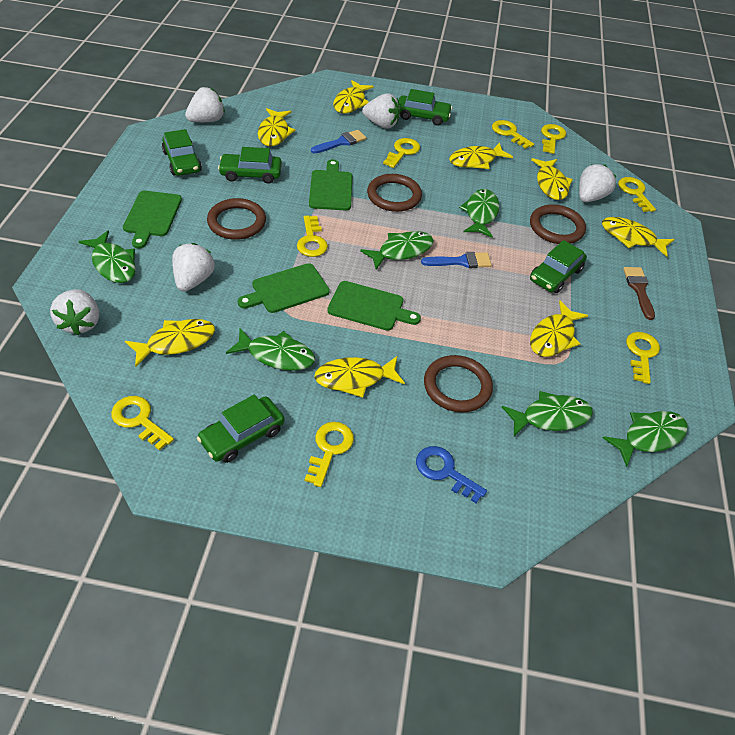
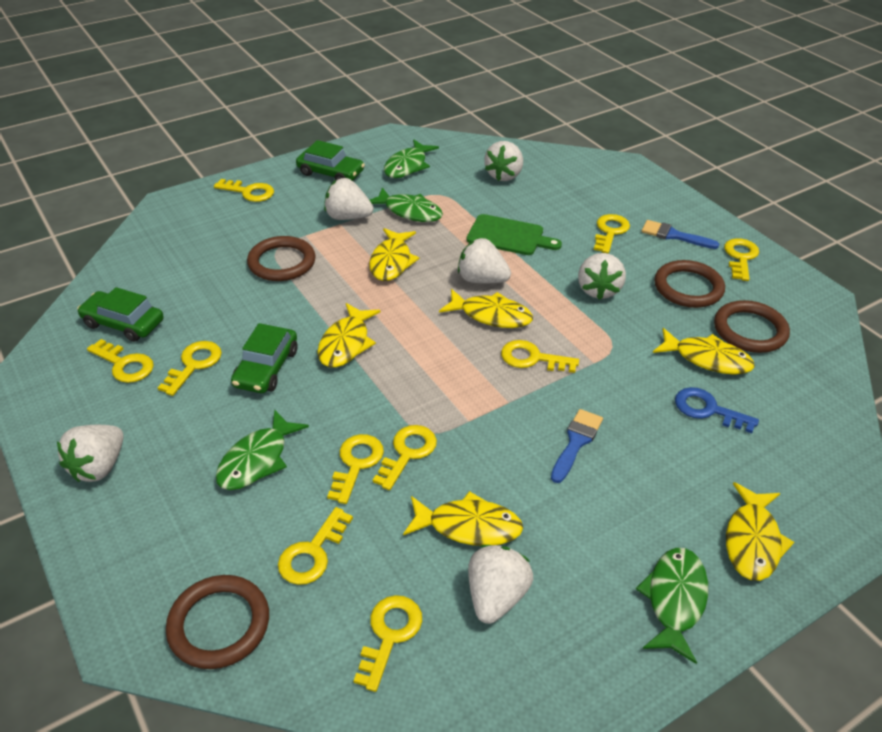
brown brush: [623,267,655,320] = 1 -> none = 0
green car: [162,129,202,176] [197,395,285,463] [218,147,282,184] [399,89,452,126] [530,240,587,293] = 5 -> [77,287,164,342] [231,323,298,393] [296,140,365,181] = 3
green cutting board: [123,191,182,248] [238,263,330,313] [309,159,352,211] [327,281,421,331] = 4 -> [466,214,562,255] = 1
green fish: [79,230,136,283] [226,328,315,371] [360,231,434,270] [459,189,499,238] [502,391,593,437] [603,411,688,467] = 6 -> [216,410,309,490] [370,187,443,222] [384,139,439,178] [636,548,708,664] = 4
white strawberry: [50,289,99,335] [172,243,215,291] [185,87,225,122] [362,94,400,129] [579,164,617,202] = 5 -> [57,425,124,482] [324,178,374,220] [458,238,511,283] [468,545,533,624] [484,141,523,181] [578,253,626,300] = 6
yellow fish: [125,319,215,367] [258,108,295,147] [314,356,405,398] [333,80,374,114] [449,142,513,169] [530,301,589,357] [531,158,573,200] [602,217,675,257] = 8 -> [317,303,380,368] [369,228,419,281] [403,491,523,546] [439,289,533,328] [653,328,755,375] [726,482,794,581] = 6
yellow key: [111,396,174,451] [297,216,328,257] [305,422,354,487] [383,138,420,168] [492,120,534,149] [541,124,566,154] [618,177,656,212] [626,332,660,384] = 8 -> [87,339,154,383] [158,341,222,396] [214,179,274,202] [278,507,353,585] [327,434,384,504] [353,595,422,692] [373,425,437,490] [501,340,579,373] [594,214,630,253] [724,238,759,281] = 10

